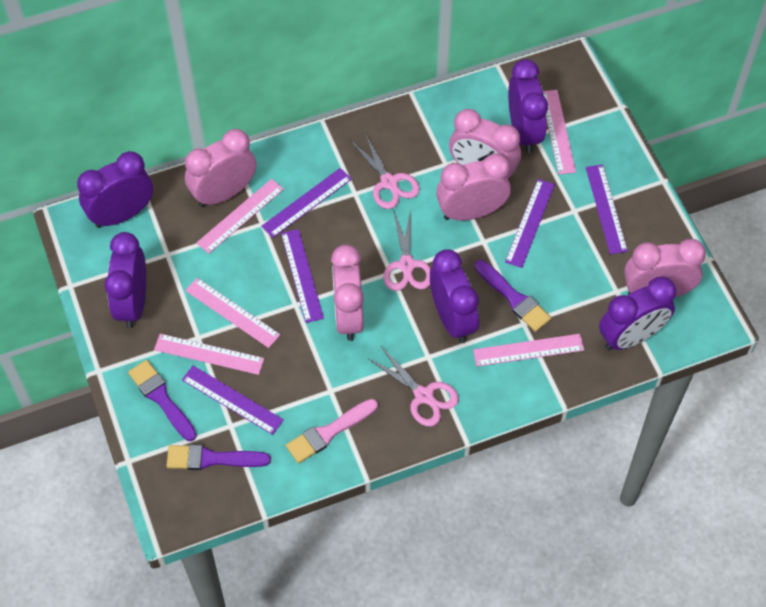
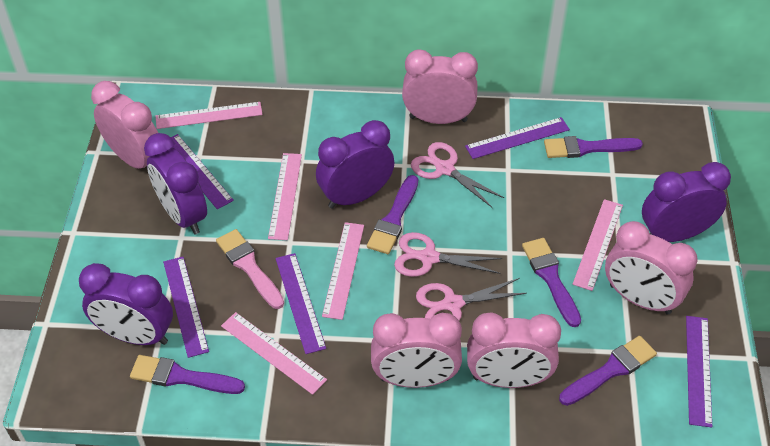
purple brush: [128,360,197,441] [166,444,271,470] [474,260,551,332] = 3 -> [130,355,245,394] [367,175,418,254] [522,238,581,327] [544,136,643,158] [559,336,657,406] = 5
purple clock: [77,151,153,228] [104,232,146,328] [430,249,479,343] [508,59,548,153] [599,277,676,350] = 5 -> [79,263,173,345] [144,133,207,235] [316,120,394,209] [642,162,731,242] = 4

